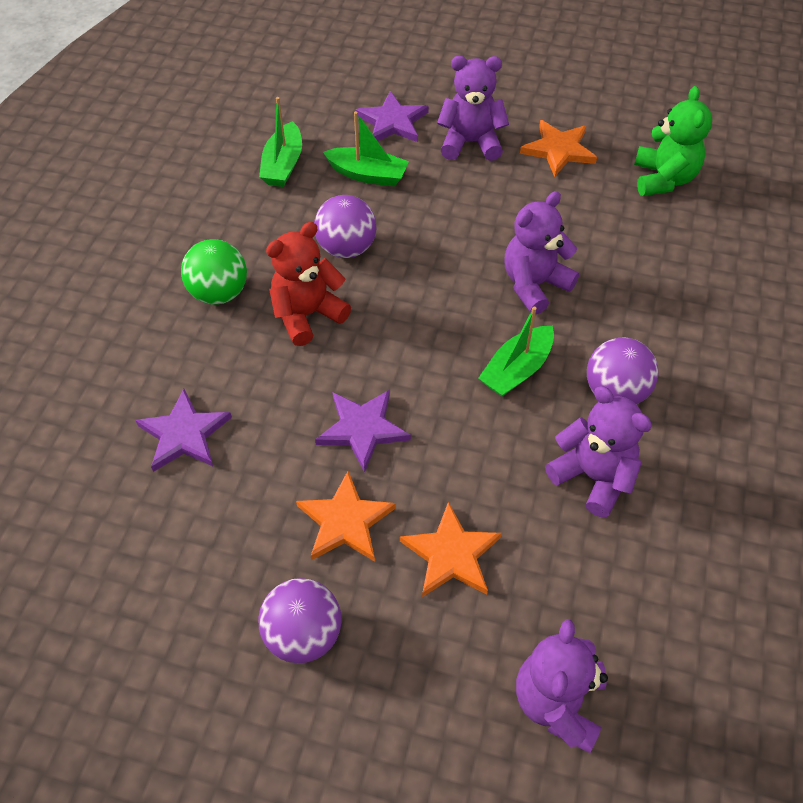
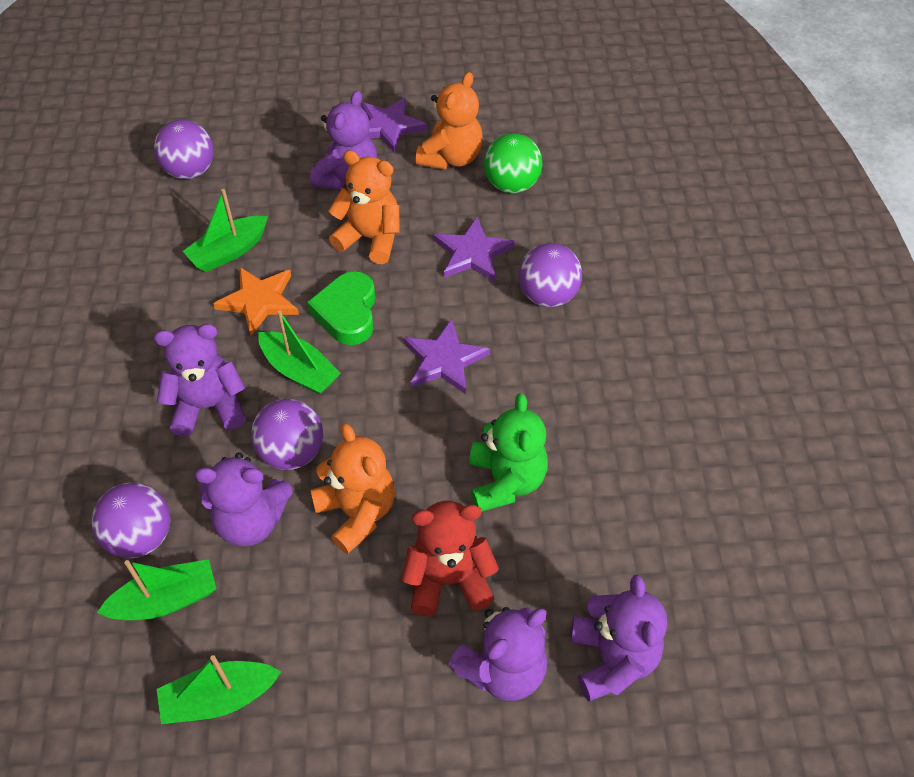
green boat: [259,97,302,187] [323,111,409,187] [478,306,554,397] = 3 -> [97,559,217,621] [157,655,281,724] [183,189,268,272] [258,310,341,395] = 4
green heart: none = 0 -> [307,271,375,345] = 1
orange star: [296,471,396,562] [400,502,502,597] [520,120,597,177] = 3 -> [213,267,299,336] = 1
orange teddy bear: none = 0 -> [310,424,395,554] [328,150,400,264] [415,72,483,170] = 3
purple ball: [259,578,342,663] [314,195,376,258] [587,337,658,405] = 3 -> [92,482,170,558] [154,120,214,179] [251,399,323,470] [518,243,582,307] = 4
purple teddy bear: [437,56,509,161] [504,191,579,315] [516,619,608,753] [545,386,652,518] = 4 -> [154,324,246,437] [194,452,292,547] [310,91,377,190] [448,607,547,701] [571,575,667,701] = 5

